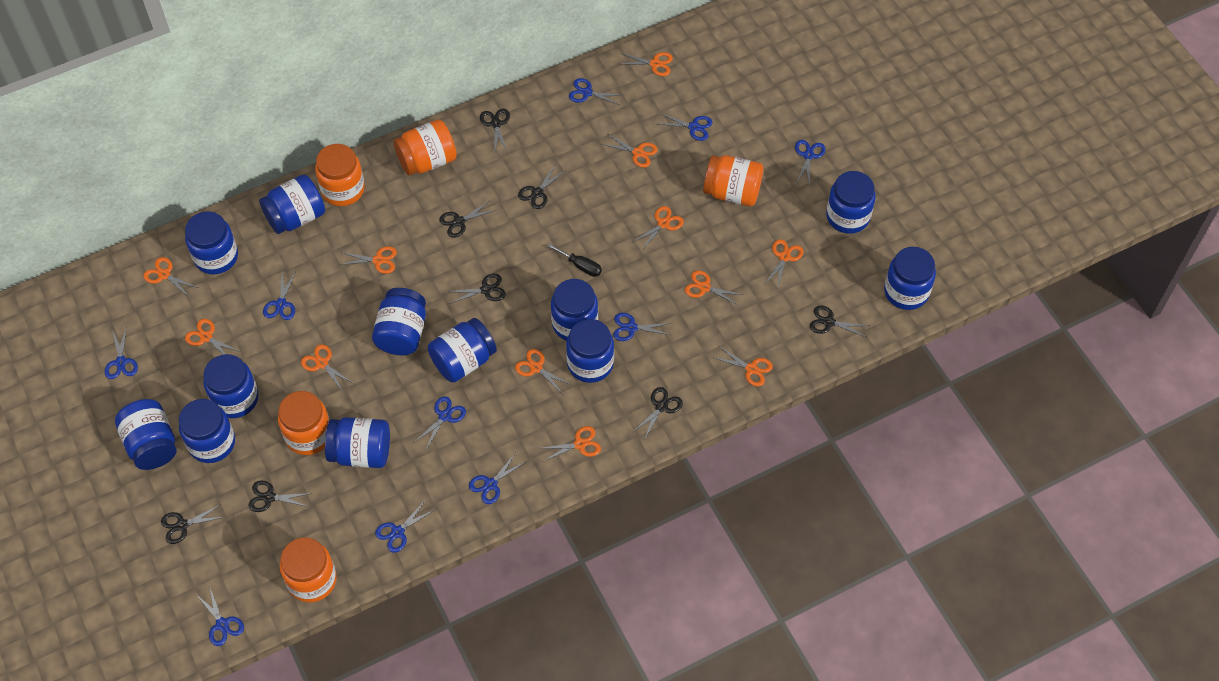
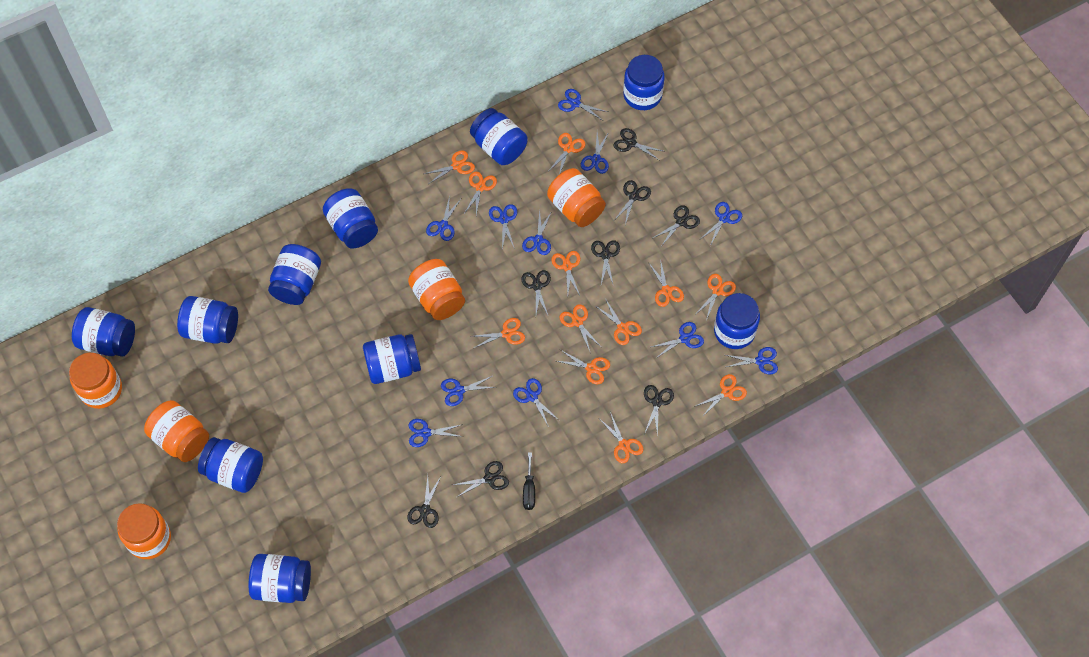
blue jar: [115,399,177,470] [179,399,235,463] [185,211,238,274] [203,354,259,418] [259,175,325,234] [325,417,390,468] [372,288,426,355] [428,318,497,383] [551,279,598,341] [566,319,614,383] [826,171,876,234] [884,247,936,310] = 12 -> [72,307,135,357] [177,296,238,344] [198,437,263,493] [249,554,311,603] [268,244,321,305] [323,188,378,248] [363,334,421,384] [470,108,528,165] [623,55,664,110] [714,293,760,349] = 10
blue scissors: [105,328,138,379] [196,585,244,646] [263,271,296,320] [375,501,434,553] [415,397,466,450] [469,454,525,504] [569,78,624,106] [613,313,671,341] [659,113,713,141] [795,140,826,187] = 10 -> [409,419,463,447] [426,196,461,241] [441,376,495,406] [489,204,517,249] [513,378,560,427] [522,209,552,255] [558,89,608,120] [581,132,609,174] [651,322,704,358] [700,202,742,246] [726,347,778,374] = 11

